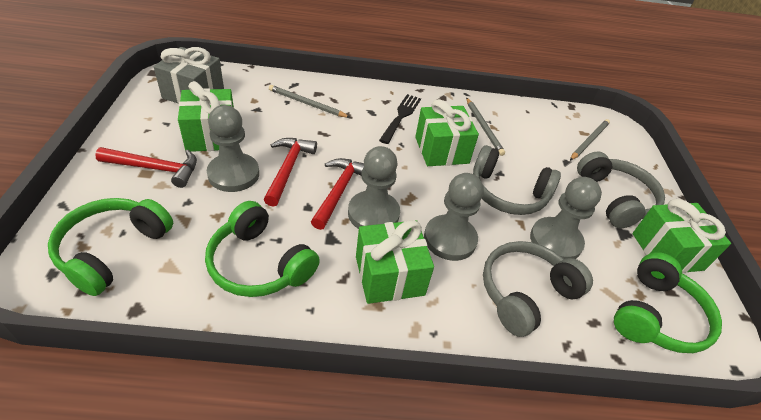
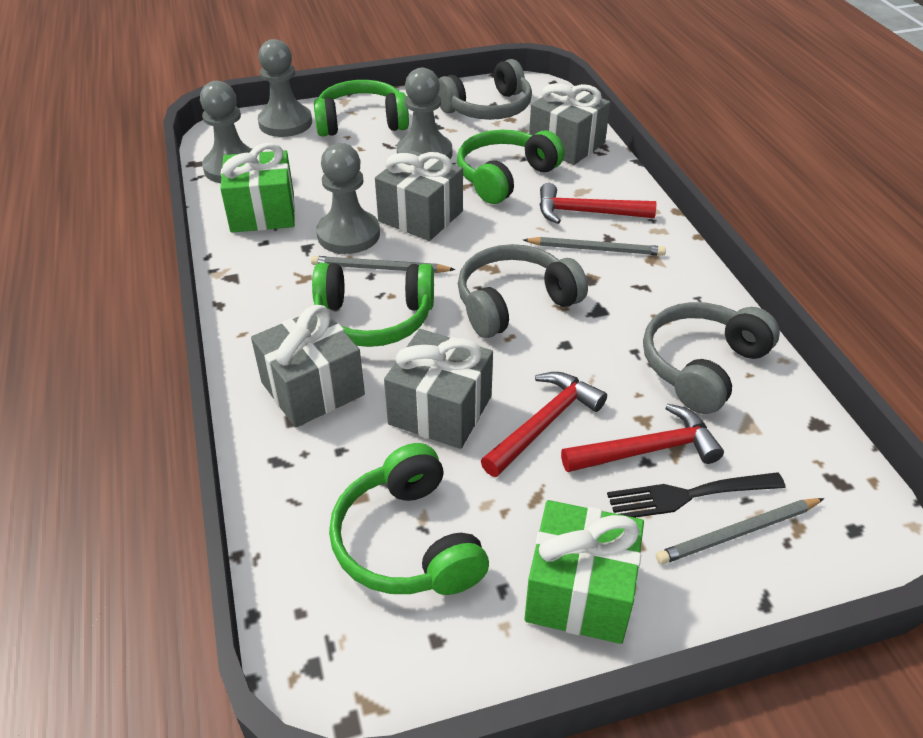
green gift: [178,81,234,152] [356,220,434,304] [415,99,479,166] [632,199,731,273] = 4 -> [220,143,295,232] [524,500,644,644] = 2
green headphones: [48,198,173,296] [205,201,320,297] [614,252,722,353] = 3 -> [312,263,434,347] [314,80,409,137] [329,443,489,595] [457,130,564,204] = 4
grey gift: [154,47,224,104] = 1 -> [251,305,365,428] [375,150,463,241] [384,329,493,449] [529,83,610,165] = 4

